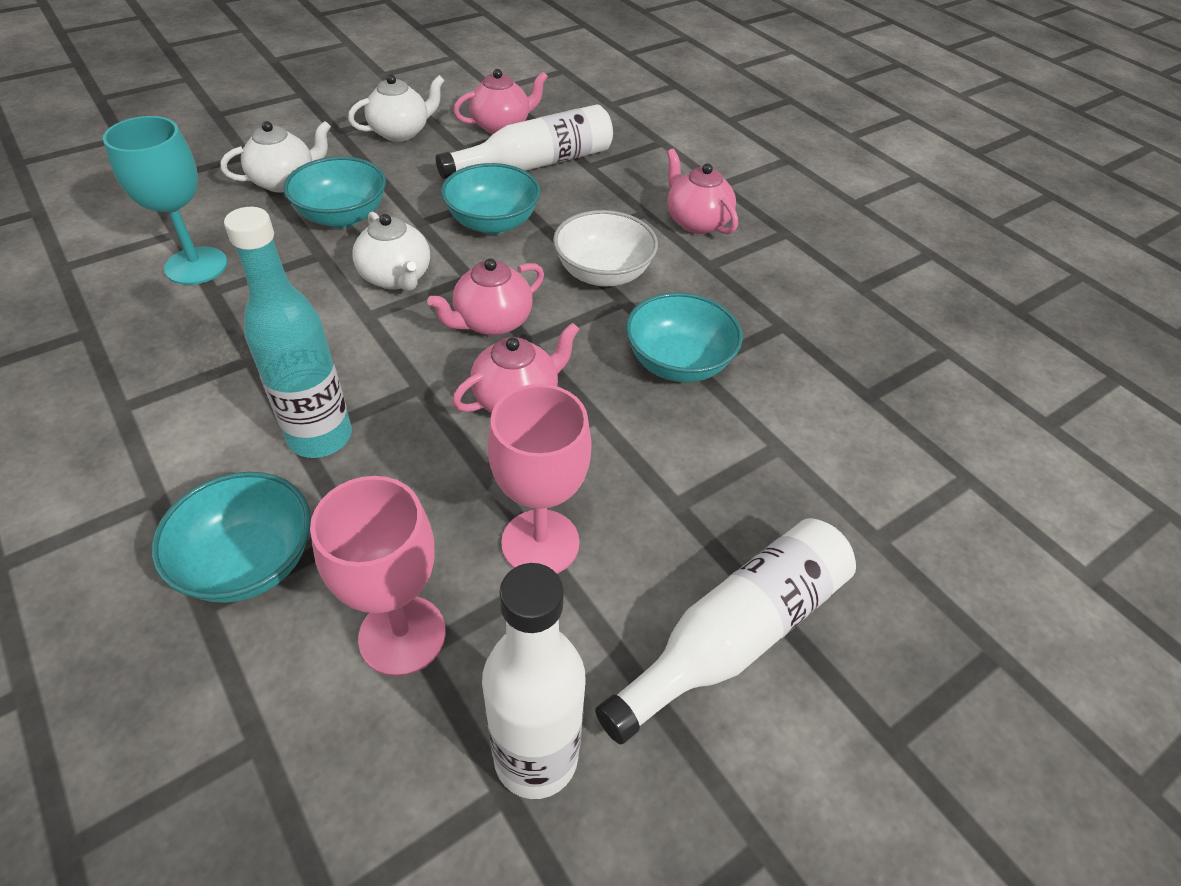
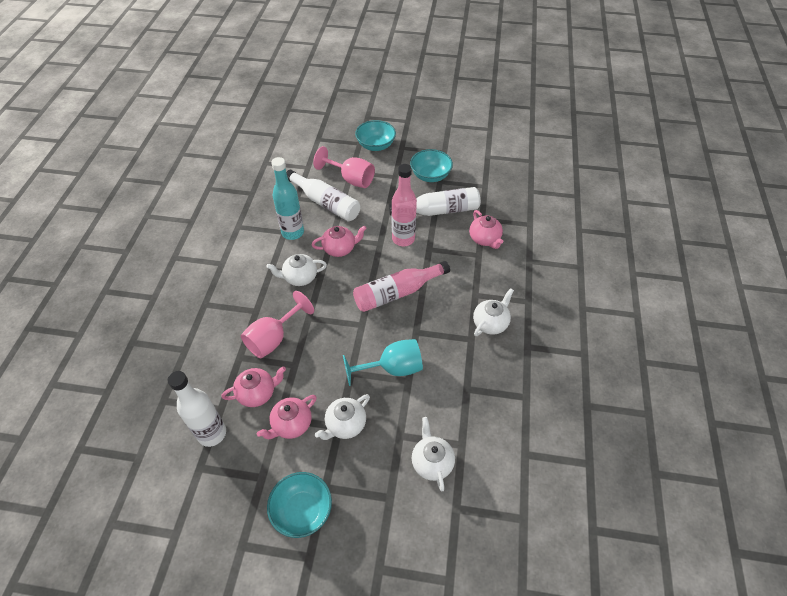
pink bottle: none = 0 -> [353,261,450,312] [392,164,417,246] = 2
turquoise bowl: [151,472,311,603] [284,156,386,228] [441,163,541,234] [626,292,743,382] = 4 -> [267,472,332,538] [355,120,396,151] [410,149,453,182] = 3
white bowl: [553,210,658,287] = 1 -> none = 0
white teapot: [220,121,331,193] [348,74,445,142] [352,212,430,291] = 3 -> [266,254,327,286] [315,394,370,440] [412,417,455,492] [473,288,514,336] = 4

